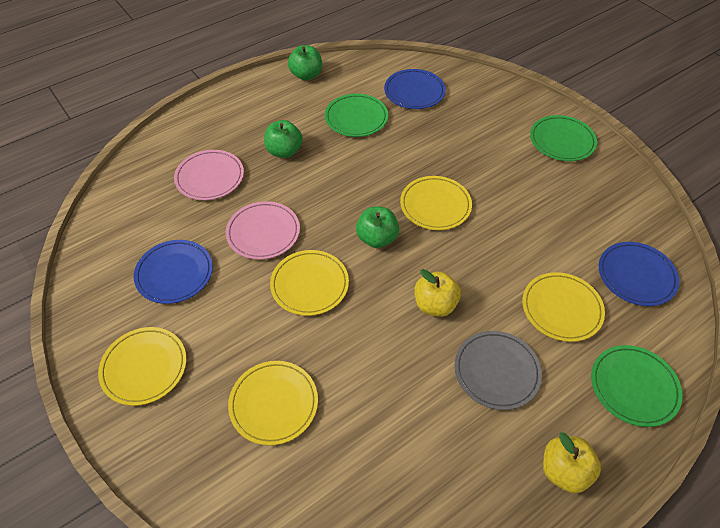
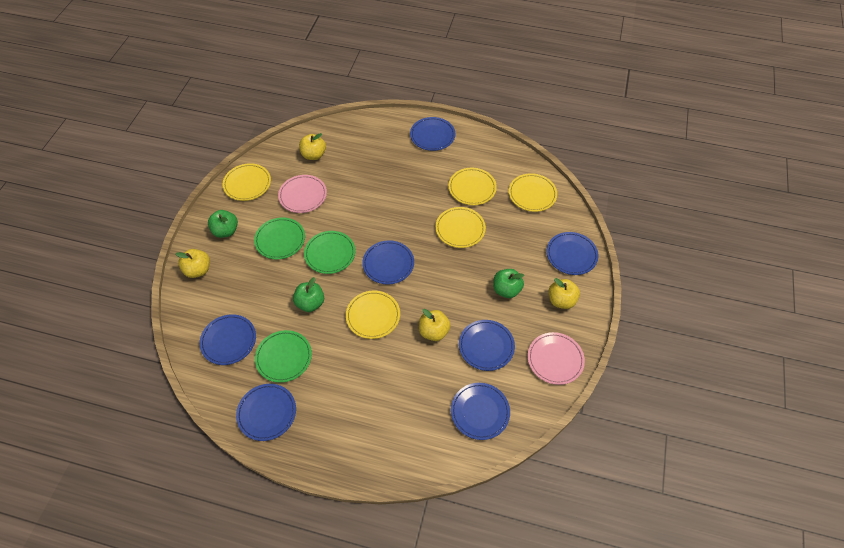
blue plate: [134,240,213,304] [384,69,446,109] [599,242,680,306] = 3 -> [199,314,256,365] [236,384,296,441] [362,240,414,285] [410,117,455,151] [451,383,510,440] [459,320,515,371] [547,232,598,275] = 7
grey plate: [454,331,542,410] = 1 -> none = 0
yellow apple: [414,269,461,317] [543,432,601,493] = 2 -> [175,249,210,278] [299,133,326,160] [419,309,451,341] [549,278,580,309] = 4

